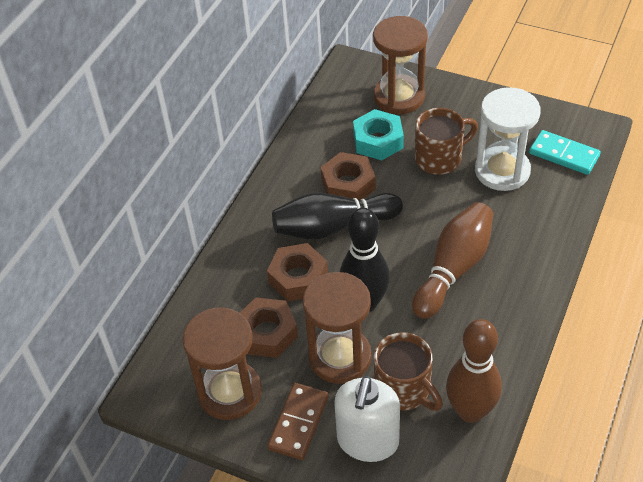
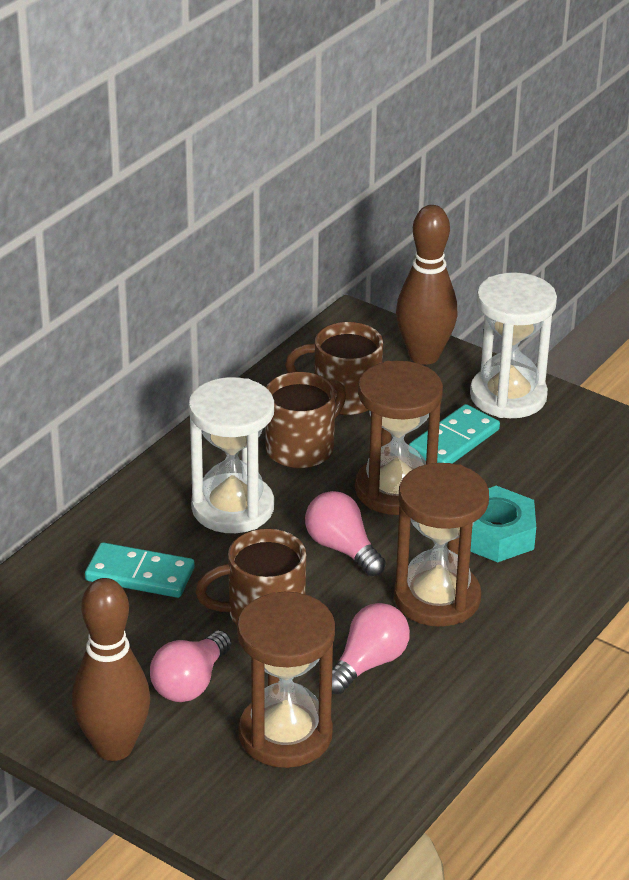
black bowling pin: [272,192,403,240] [340,208,390,312] = 2 -> none = 0
brown domino: [267,383,329,460] = 1 -> none = 0
brown mug: [374,332,443,411] [415,108,478,175] = 2 -> [195,529,306,625] [265,372,346,469] [285,322,383,415] = 3
brown nut: [240,297,298,358] [267,243,328,301] [321,152,376,200] = 3 -> none = 0
pink light bulb: none = 0 -> [150,630,232,702] [305,491,386,576] [332,603,410,695] = 3
turquoise domino: [529,130,601,175] = 1 -> [85,542,195,598] [409,404,500,464] = 2
white hourglass: [475,87,541,191] = 1 -> [188,377,274,533] [470,272,557,418] = 2
white soap dispenser: [334,376,400,462] = 1 -> none = 0

